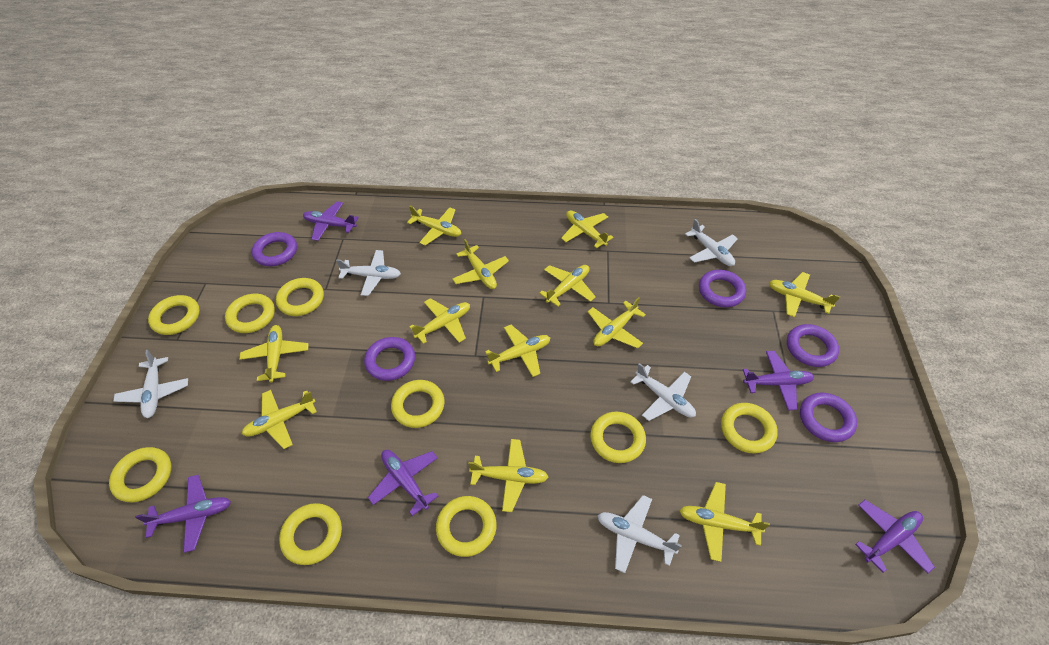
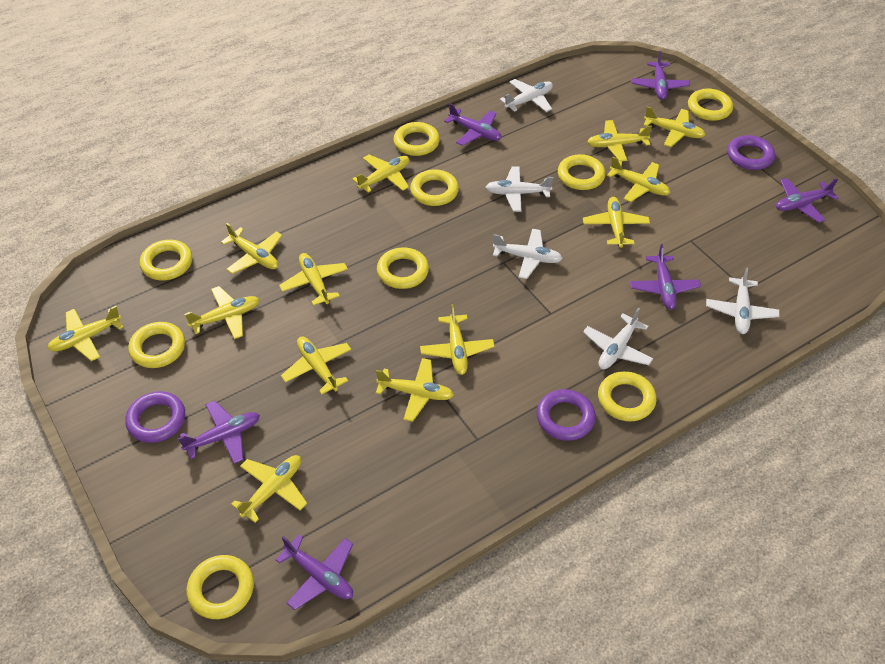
purple plane: [135,475,231,553] [303,201,359,241] [368,450,438,516] [743,351,814,411] [855,500,935,574] = 5 -> [178,401,260,464] [275,535,353,610] [444,103,501,146] [630,244,701,310] [631,51,690,100] [776,178,839,223] = 6
purple ring: [252,232,297,266] [364,337,415,381] [699,270,746,307] [787,324,839,367] [800,393,857,442] = 5 -> [125,391,185,443] [536,389,596,441] [727,135,775,170] = 3
yellow plane: [239,325,309,383] [242,390,317,449] [407,206,461,246] [409,298,470,344] [452,239,509,289] [468,439,548,512] [485,325,550,377] [539,265,596,306] [561,211,614,248] [588,297,646,348] [679,482,770,562] [769,272,840,317] = 12 -> [47,306,123,361] [185,286,260,339] [221,223,282,274] [231,455,307,523] [279,253,348,305] [281,337,351,395] [352,155,409,193] [376,358,454,422] [420,304,495,375] [583,197,650,248] [587,120,652,161] [607,157,670,202] [643,106,705,147] = 13

